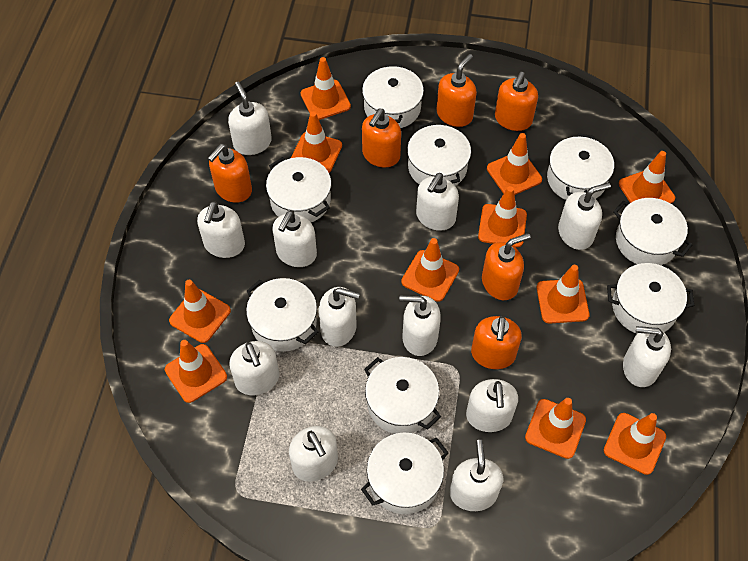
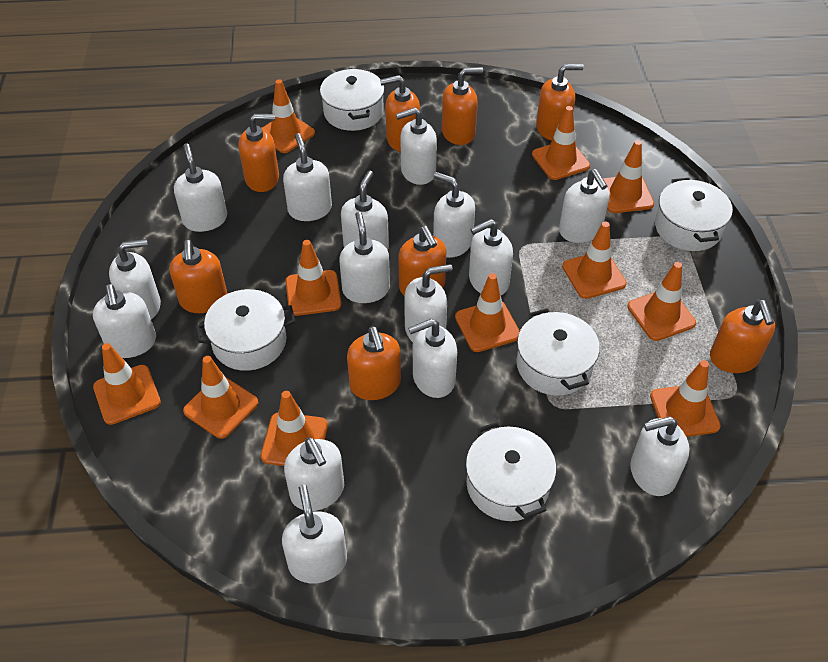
orange soap dispenser: [208,144,252,203] [362,109,401,167] [436,54,477,127] [471,316,522,369] [482,233,530,300] [495,72,538,131] = 6 -> [169,240,228,313] [239,114,279,192] [347,326,401,400] [380,75,420,152] [398,226,446,296] [442,67,483,145] [536,64,584,141] [710,300,775,373] = 8
white pot: [246,278,319,352] [266,157,331,222] [361,433,449,514] [362,64,424,128] [364,357,441,434] [407,122,471,186] [547,133,614,200] [607,263,694,333] [613,198,692,265] = 9 -> [195,289,296,371] [320,68,385,131] [466,421,556,521] [516,308,600,396] [655,178,733,251] = 5
white soap dispenser: [197,201,245,258] [228,82,272,155] [229,341,279,396] [273,211,317,267] [289,426,338,482] [319,287,360,347] [399,295,441,356] [416,173,459,231] [450,440,503,511] [466,379,518,432] [558,183,611,250] [623,326,671,387] = 12 -> [93,284,156,358] [109,239,161,319] [174,143,227,232] [282,485,347,584] [283,133,332,221] [284,437,344,511] [339,212,390,303] [341,170,389,250] [396,108,437,185] [404,264,452,342] [408,319,457,398] [433,172,475,258] [469,219,513,295] [559,169,610,243] [630,416,689,496] = 15

